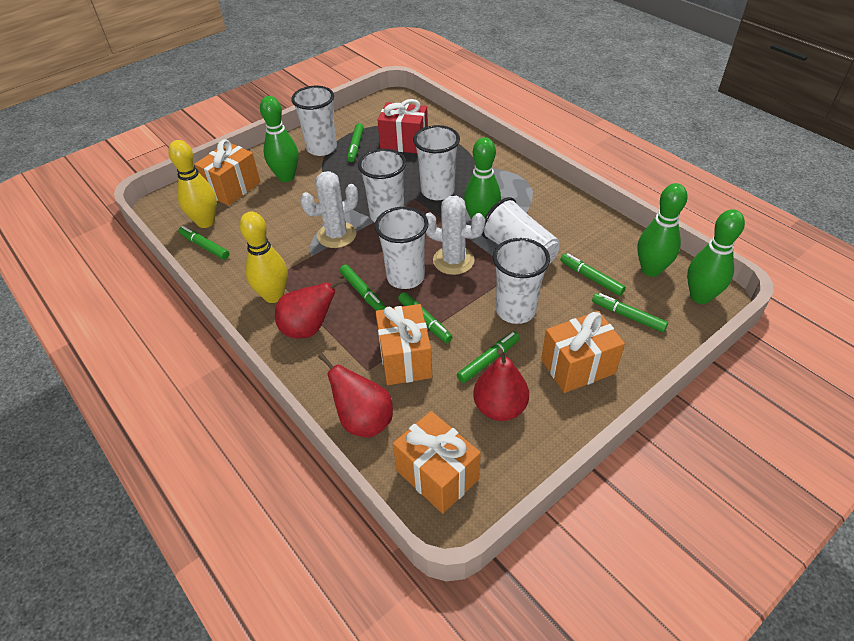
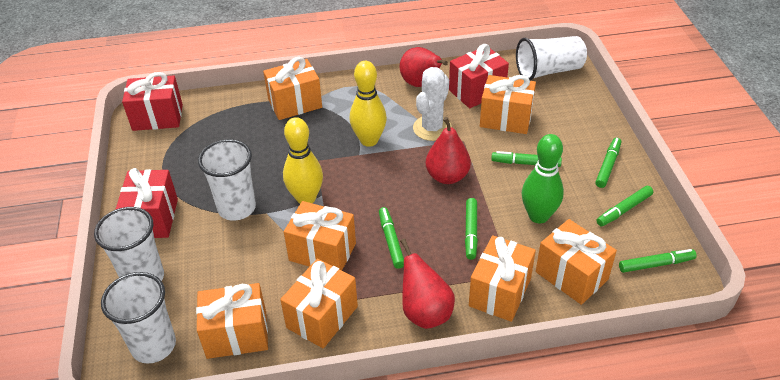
green bowling pin: [260,96,298,182] [464,137,501,220] [637,183,688,277] [687,209,745,304] = 4 -> [522,134,564,224] = 1
green marker: [178,226,229,260] [340,265,386,310] [347,123,364,162] [398,292,452,343] [457,331,520,383] [560,253,626,296] [592,293,668,332] = 7 -> [379,207,404,269] [465,198,478,260] [491,151,562,167] [595,137,621,188] [596,186,653,227] [619,249,697,273] = 6
orange gift: [194,139,260,206] [375,304,432,385] [393,411,481,514] [541,311,625,393] = 4 -> [196,283,268,359] [263,57,322,120] [280,259,358,348] [284,201,356,270] [469,235,536,322] [480,75,536,134] [536,219,617,305] = 7
red gift: [377,99,428,153] = 1 -> [116,168,178,238] [122,72,183,131] [449,44,509,108] = 3
white cactus: [300,171,359,248] [425,196,485,275] = 2 -> [413,67,452,141] = 1
white cup: [291,86,337,156] [358,149,406,223] [375,207,429,289] [413,125,460,200] [482,197,560,263] [493,238,550,324] = 6 -> [94,207,164,281] [101,272,176,364] [198,139,256,221] [516,36,587,81] = 4

